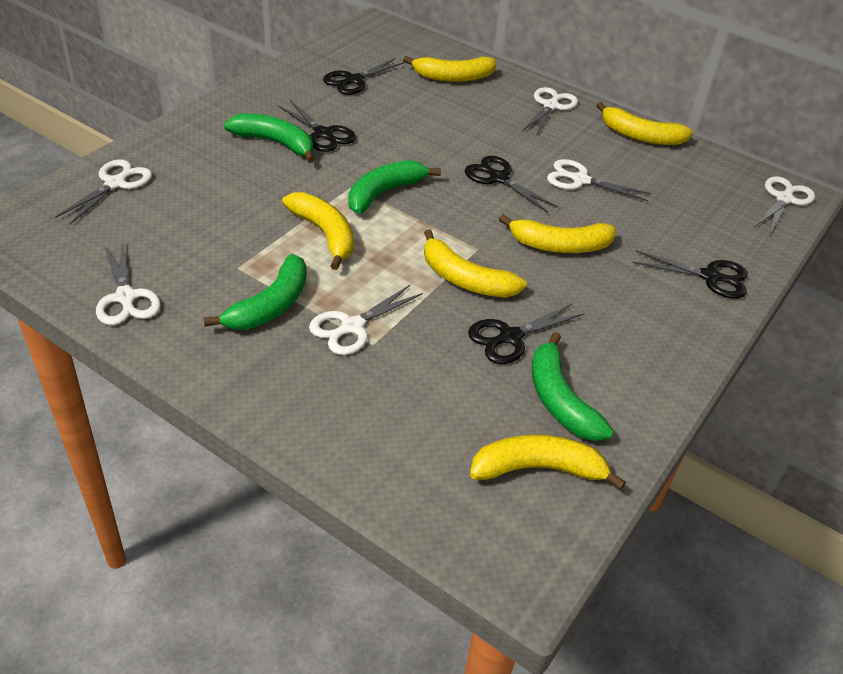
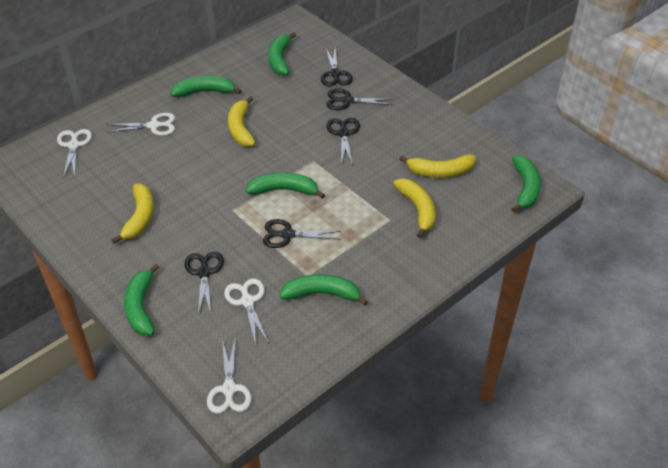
green banana: [204,254,307,330] [224,113,315,163] [348,160,441,214] [532,332,614,441] = 4 -> [124,264,159,336] [170,76,242,97] [246,173,325,198] [268,32,296,76] [279,274,368,306] [511,156,541,212] = 6
white scissors: [55,159,152,224] [96,241,161,325] [309,285,423,355] [522,87,578,136] [547,159,651,201] [755,176,815,233] = 6 -> [57,129,92,178] [106,113,175,136] [207,337,252,414] [224,278,269,345] = 4
yellow banana: [282,192,354,270] [403,56,496,82] [424,229,527,298] [470,434,626,490] [499,214,616,253] [596,102,694,145] = 6 -> [112,184,154,244] [228,96,256,147] [393,179,436,238] [399,154,476,178] = 4

